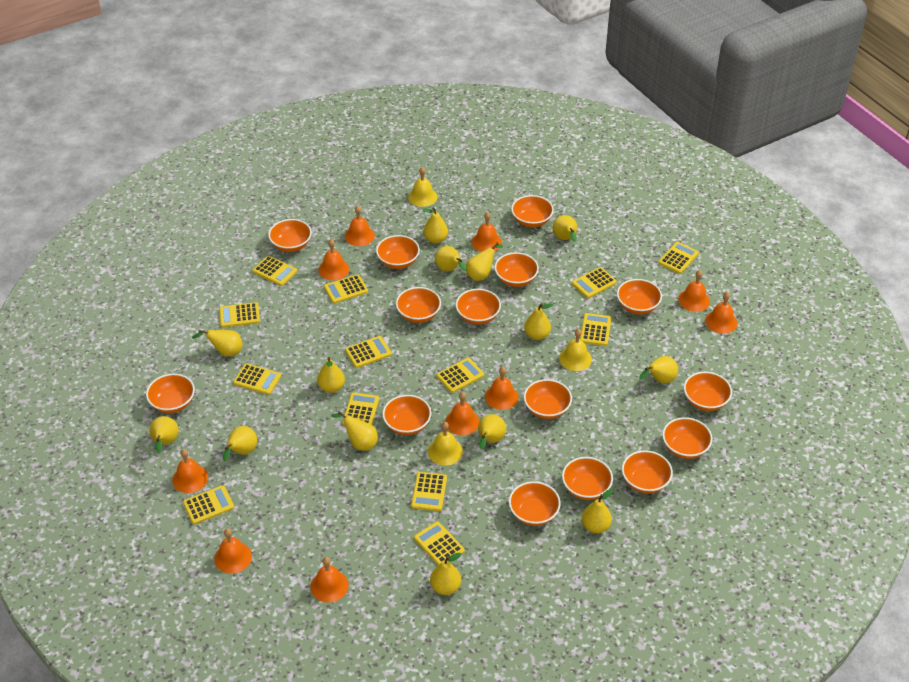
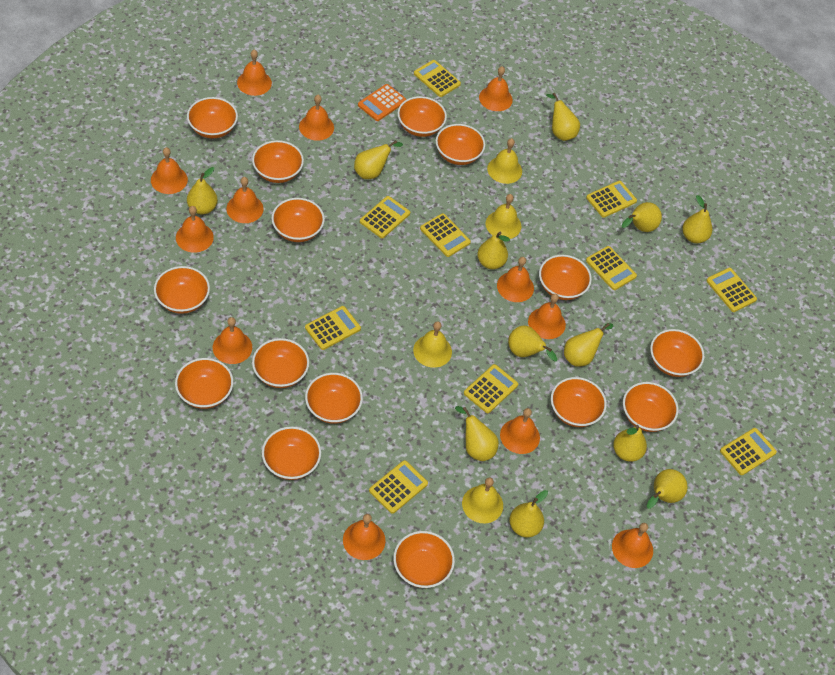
orange bell: [172,449,208,493] [214,528,252,574] [311,557,349,603] [318,239,349,280] [345,206,375,246] [445,392,479,435] [472,212,502,252] [485,367,518,410] [678,270,710,312] [705,292,737,334] = 10 -> [151,147,188,194] [176,206,214,253] [213,317,252,364] [226,177,264,223] [237,50,272,96] [299,95,334,141] [343,514,386,560] [479,66,513,111] [497,257,534,302] [500,408,540,454] [528,294,566,339] [612,523,653,568] = 12
orange calculator: none = 0 -> [358,84,406,121] = 1
yellow bell: [408,167,437,207] [428,422,463,466] [559,329,592,371] = 3 -> [413,321,452,368] [462,477,503,523] [485,194,521,239] [487,138,522,184] = 4
yellow calculator: [183,485,234,524] [219,302,260,328] [233,363,281,395] [253,256,297,286] [324,274,368,304] [343,393,379,426] [345,336,392,368] [411,472,447,511] [414,521,465,565] [437,358,484,393] [572,267,617,298] [580,313,611,346] [659,242,699,274] = 13 -> [305,306,361,350] [360,196,410,238] [369,460,428,514] [414,60,461,97] [420,213,471,257] [464,364,518,413] [586,181,637,218] [586,246,637,290] [706,268,757,312] [720,428,777,475] = 10
yellow pear: [150,416,179,453] [192,330,243,357] [223,426,257,461] [317,357,345,393] [331,411,378,451] [423,207,448,243] [430,552,461,595] [435,246,467,271] [466,243,503,281] [478,414,506,450] [524,303,553,340] [553,215,577,242] [582,489,613,533] [639,356,678,383] = 14 -> [187,167,218,214] [354,140,403,179] [455,406,499,461] [477,232,510,269] [508,325,557,361] [509,490,548,537] [546,93,580,141] [564,323,613,367] [613,425,647,462] [622,202,662,232] [647,469,688,509] [682,195,712,243] = 12

